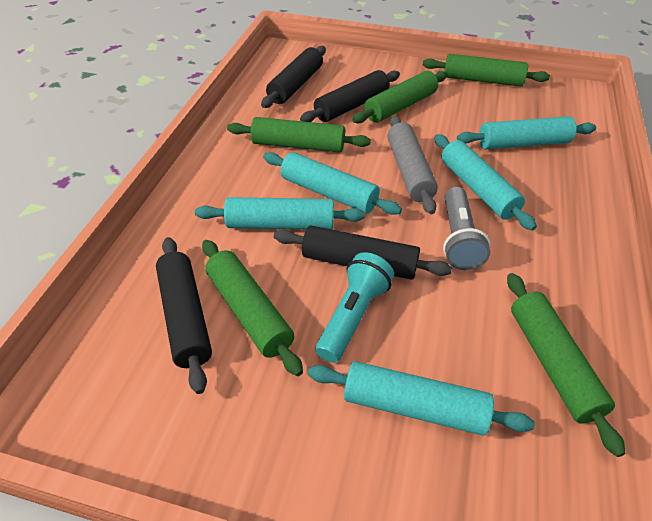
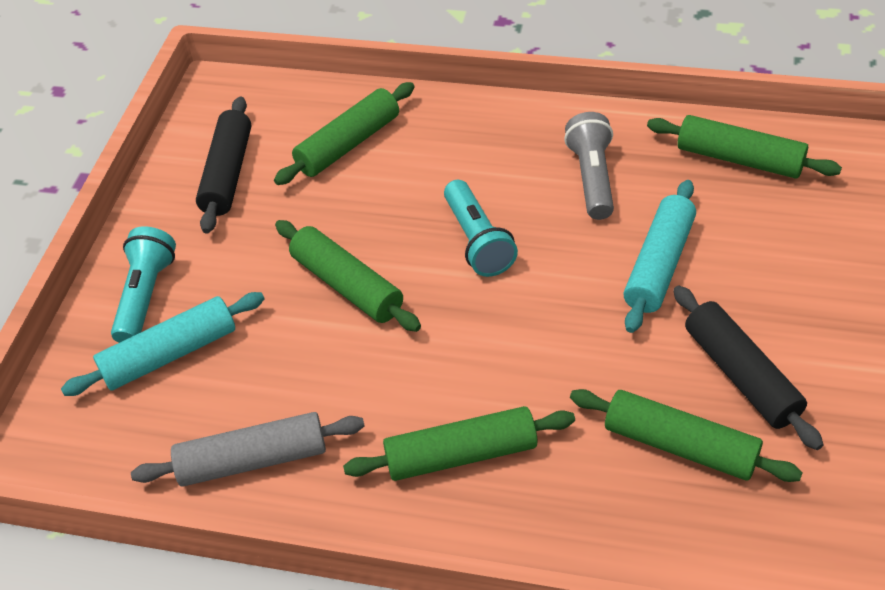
black rolling pin: [156,237,212,394] [261,46,326,108] [274,226,452,280] [300,70,400,122] = 4 -> [196,96,251,234] [673,286,824,450] = 2
turquoise flashlight: [315,252,394,363] = 1 -> [111,226,176,343] [444,180,518,277] = 2
turquoise rolling pin: [195,197,365,230] [263,152,402,215] [308,361,535,436] [434,134,537,230] [457,116,596,150] = 5 -> [61,292,265,396] [623,180,696,333] = 2

